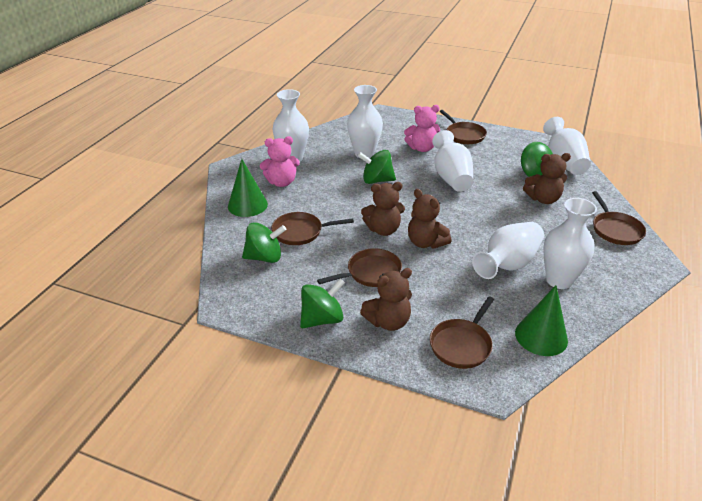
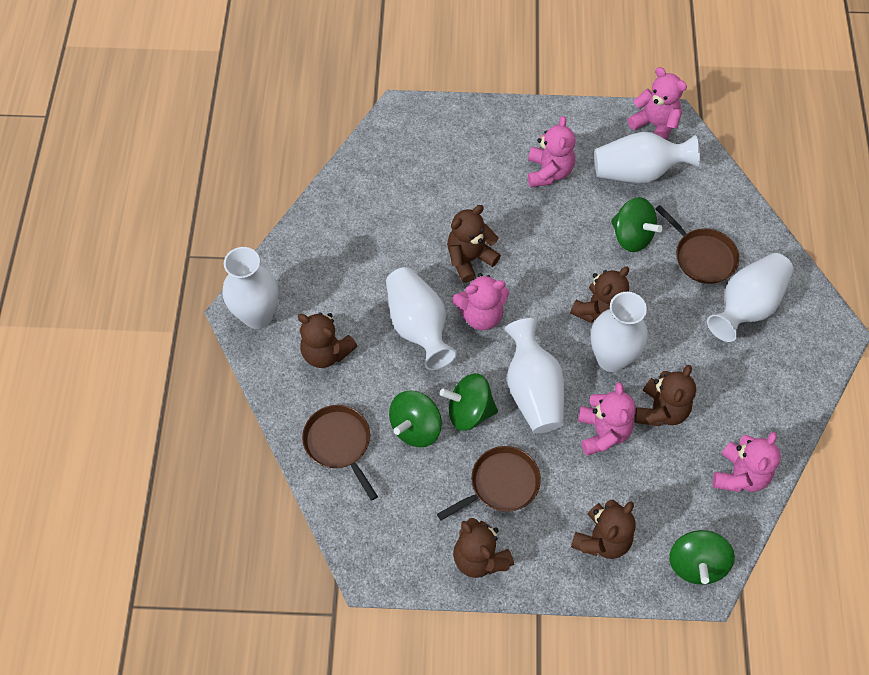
brown pan: [272,212,354,245] [317,248,402,287] [430,297,494,369] [440,110,487,144] [592,191,646,245] = 5 -> [302,405,378,501] [437,446,541,521] [655,205,739,284] = 3
brown teddy bear: [360,268,412,331] [361,182,405,236] [408,189,452,249] [523,153,571,204] = 4 -> [298,312,357,368] [447,205,501,283] [453,518,514,578] [570,267,629,323] [571,500,636,559] [634,364,696,426] = 6
green cone: [228,159,268,217] [515,285,568,356] = 2 -> none = 0
pink teddy bear: [260,136,300,187] [404,105,440,152] = 2 -> [452,273,509,330] [528,116,576,188] [578,382,636,456] [628,67,687,140] [713,432,781,492] = 5

